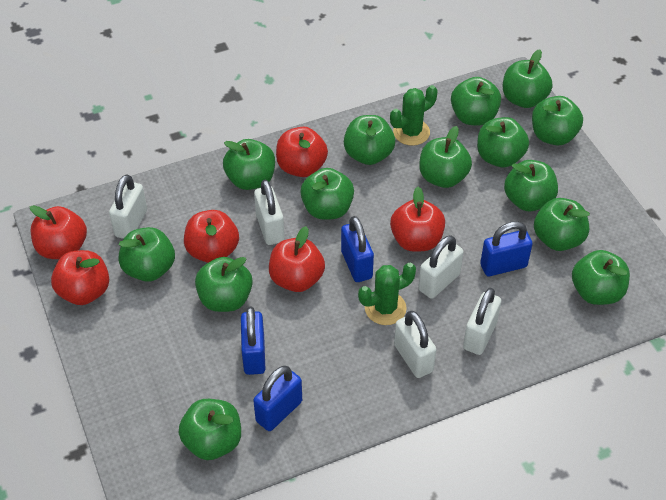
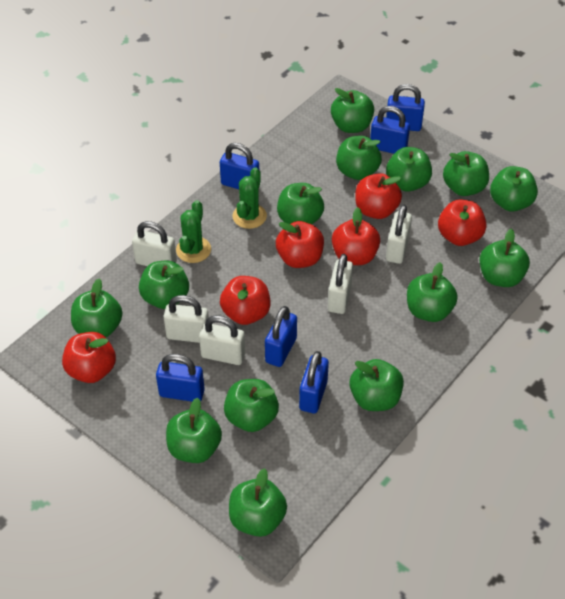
blue padlock: [241,307,265,375] [253,366,302,431] [341,216,374,282] [480,221,533,276] = 4 -> [156,354,205,402] [220,143,259,189] [265,306,297,367] [299,351,329,413] [370,106,410,154] [386,84,425,131] = 6

